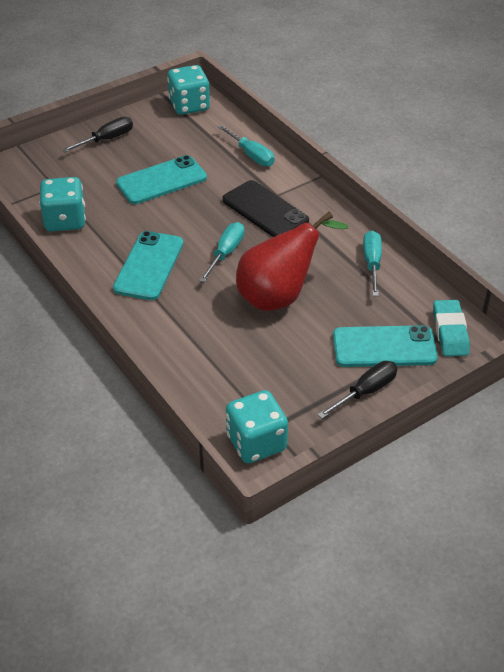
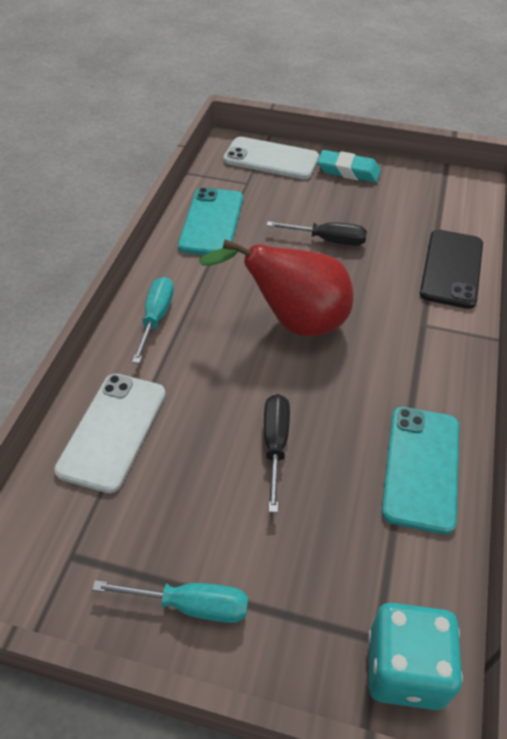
turquoise dice: [39,177,86,231] [167,65,210,115] [226,390,288,463] = 3 -> [368,603,463,710] = 1
turquoise phone: [113,231,184,300] [116,155,207,204] [333,325,438,367] = 3 -> [178,187,243,255] [382,407,459,534] = 2
turquoise screwdriver: [199,222,245,282] [217,125,275,166] [363,231,382,296] = 3 -> [92,580,248,623] [132,277,174,364] = 2
white phone: none = 0 -> [54,374,166,493] [223,137,319,179] = 2

